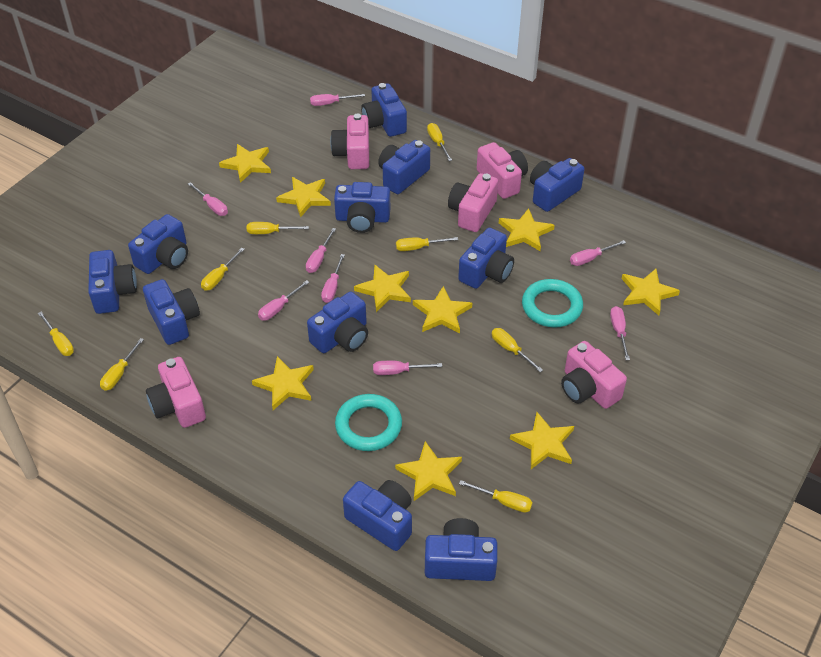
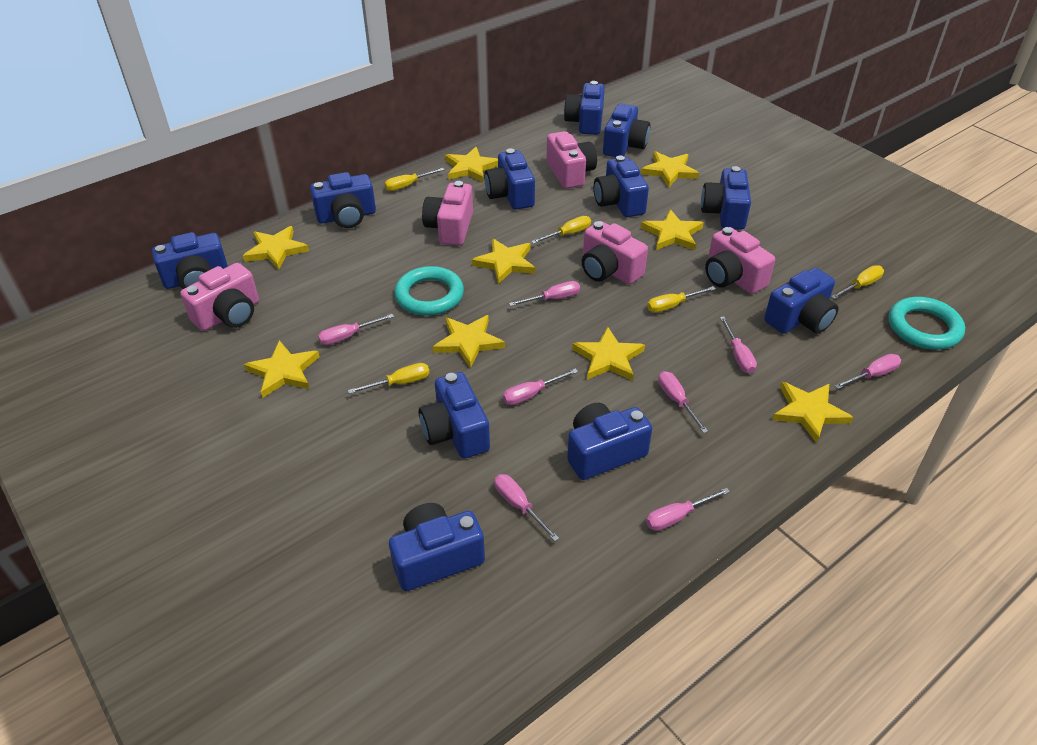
yellow screwdriver: [38,312,74,356] [100,338,144,391] [201,248,245,291] [247,222,309,234] [396,237,458,251] [427,123,452,161] [459,480,533,512] [492,328,543,372] = 8 -> [348,363,430,394] [384,168,445,191] [531,216,591,244] [647,286,715,313] [831,265,884,299] = 5

